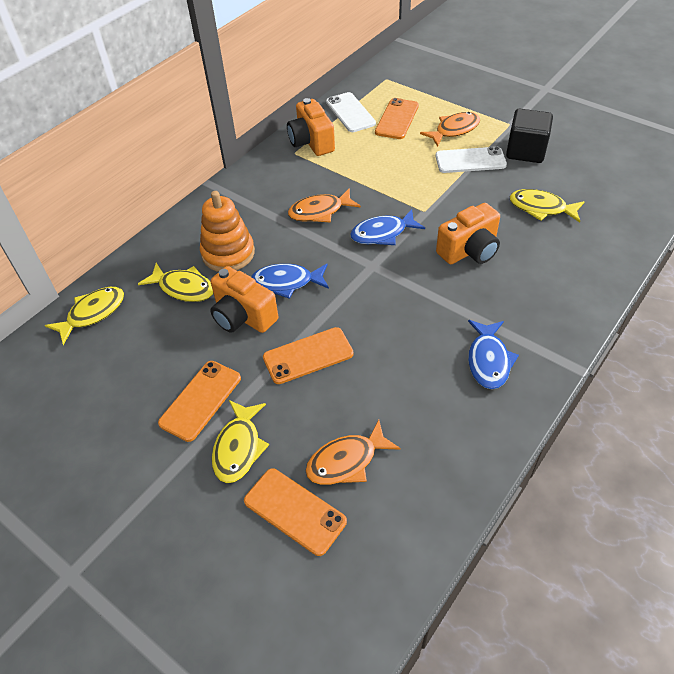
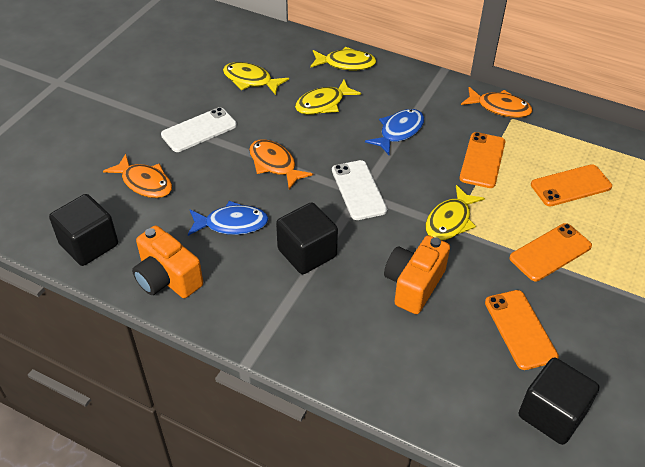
black cube: [506,109,553,163] = 1 -> [49,194,118,266] [276,202,338,274] [519,358,600,445] = 3
blue fish: [251,264,329,299] [350,209,425,245] [468,320,519,389] = 3 -> [188,201,269,236] [365,109,424,155] = 2
orange camera: [210,266,278,333] [287,98,335,156] [436,203,500,264] = 3 -> [132,225,203,298] [384,235,450,314] = 2
orange stacking toy: [200,191,255,272] = 1 -> none = 0

